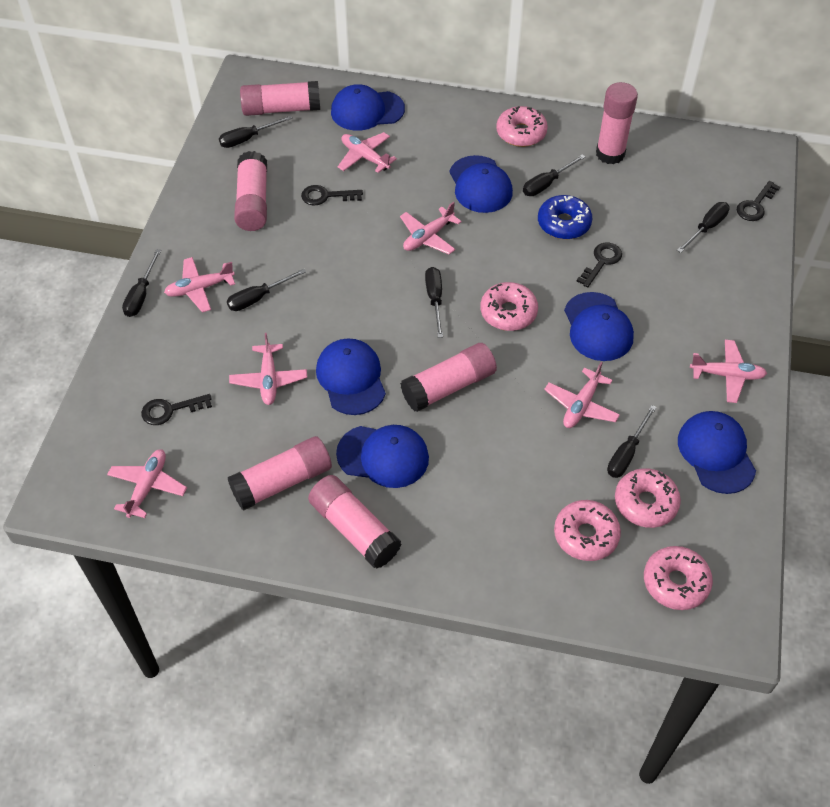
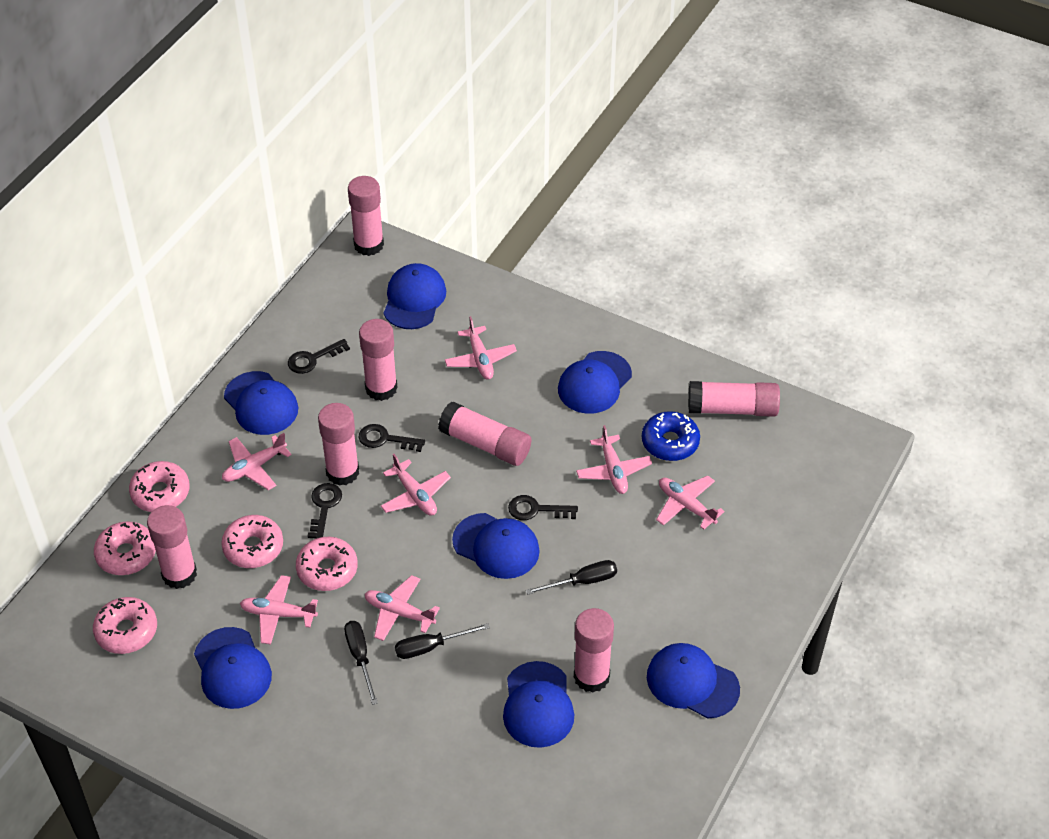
black screwdriver: [122,249,161,317] [219,115,293,148] [227,269,306,311] [425,267,443,338] [523,154,585,196] [607,405,657,478] [677,202,730,253] = 7 -> [344,621,378,705] [395,623,490,659] [526,560,617,595] = 3
blue cap: [316,338,386,415] [331,84,405,131] [336,425,429,488] [449,155,513,213] [564,292,634,361] [678,411,756,494] = 6 -> [194,627,272,709] [224,371,298,435] [384,263,446,329] [452,513,540,579] [503,661,574,748] [558,351,632,414] [647,643,740,719] = 7
pink glue stick: [228,436,332,511] [234,151,267,231] [240,81,320,116] [308,475,402,569] [400,343,497,412] [596,82,638,164] = 6 -> [147,505,197,589] [318,403,359,486] [348,176,384,256] [359,319,398,401] [438,401,531,466] [574,608,614,693] [688,381,780,417] = 7

